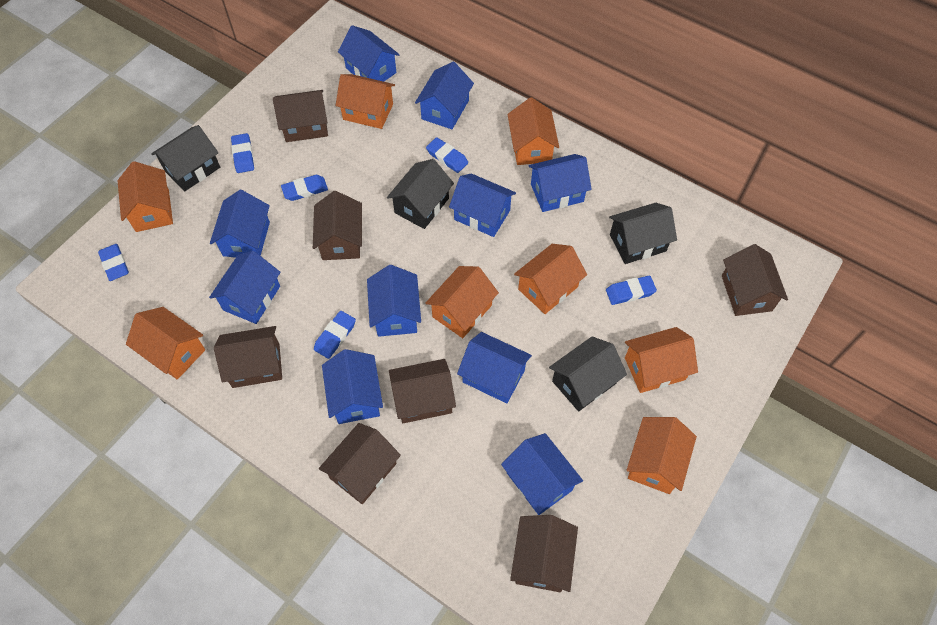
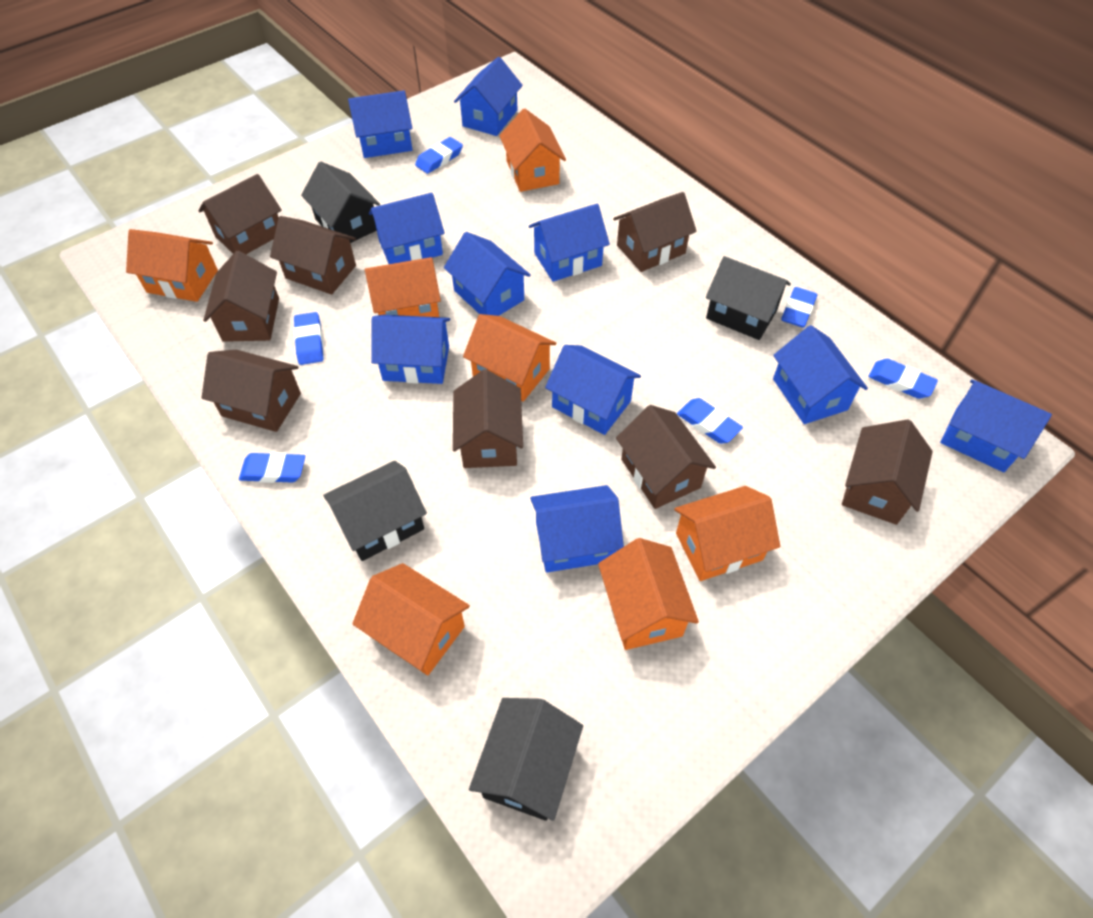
brown house: [214,326,282,388] [273,90,328,142] [313,191,362,260] [319,423,401,504] [389,359,456,423] [510,515,578,592] [722,244,788,316] = 7 -> [198,174,282,254] [202,350,301,432] [203,251,279,342] [270,216,356,295] [453,369,523,468] [613,192,697,272] [616,405,716,509] [842,419,933,525] = 8
orange house: [118,161,173,232] [126,307,205,380] [335,74,395,129] [425,266,499,338] [507,97,559,165] [514,244,587,314] [625,327,698,393] [627,417,697,494] = 8 -> [126,229,218,302] [352,563,470,675] [365,257,441,317] [463,314,556,402] [499,108,566,192] [598,538,699,650] [674,486,780,581] = 7

